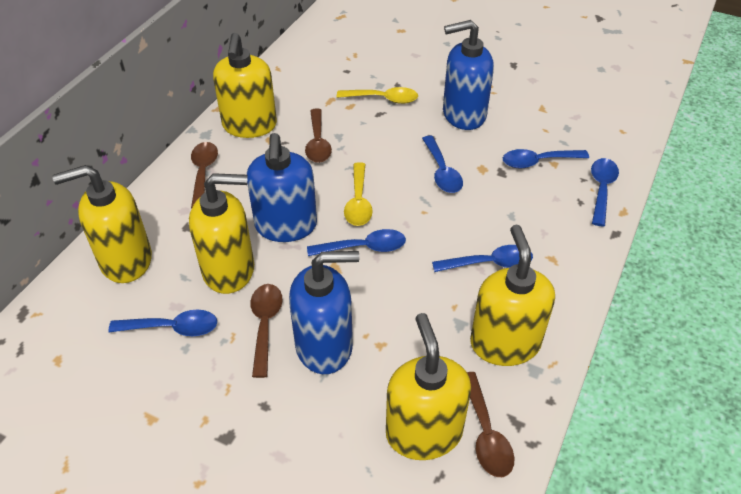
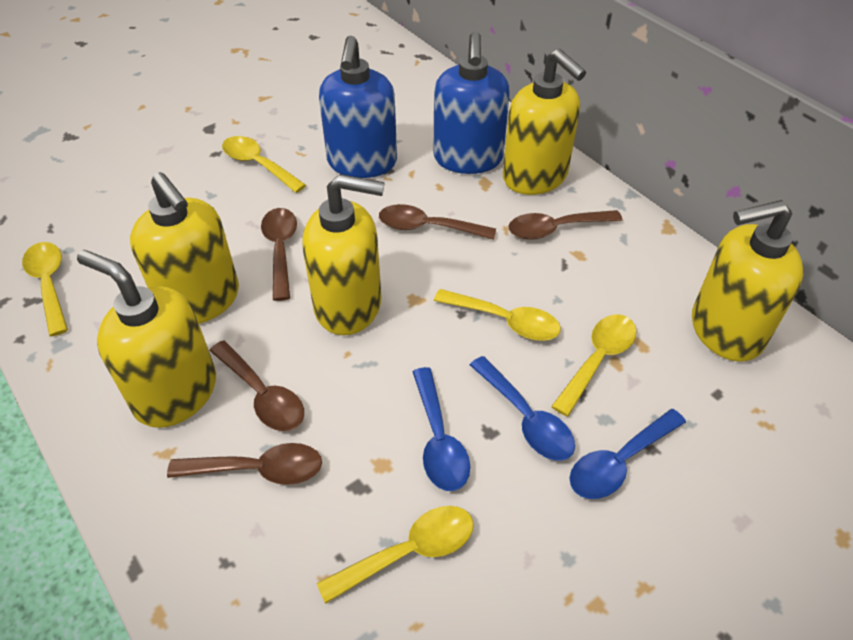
blue soap dispenser: [247,133,317,242] [289,251,359,374] [443,20,494,130] = 3 -> [319,36,397,178] [433,32,510,174] = 2
blue spoon: [108,310,217,336] [307,229,406,256] [422,135,463,193] [432,245,533,272] [503,149,589,168] [591,158,619,226] = 6 -> [413,367,470,491] [470,356,575,461] [569,409,686,499] = 3
brown spoon: [191,142,218,208] [250,284,282,378] [305,108,332,163] [467,372,514,477] = 4 -> [167,443,322,485] [209,340,304,431] [261,208,297,301] [379,204,496,240] [508,210,622,240] = 5
yellow spoon: [337,87,418,104] [344,162,373,226] = 2 -> [22,242,68,336] [222,136,306,193] [317,506,474,604] [434,289,561,341] [551,315,637,416] = 5

